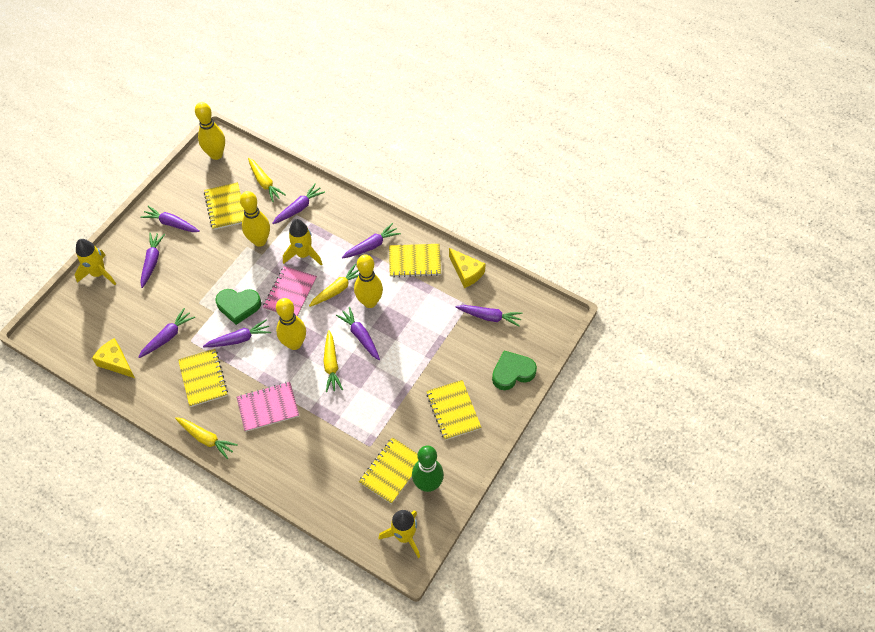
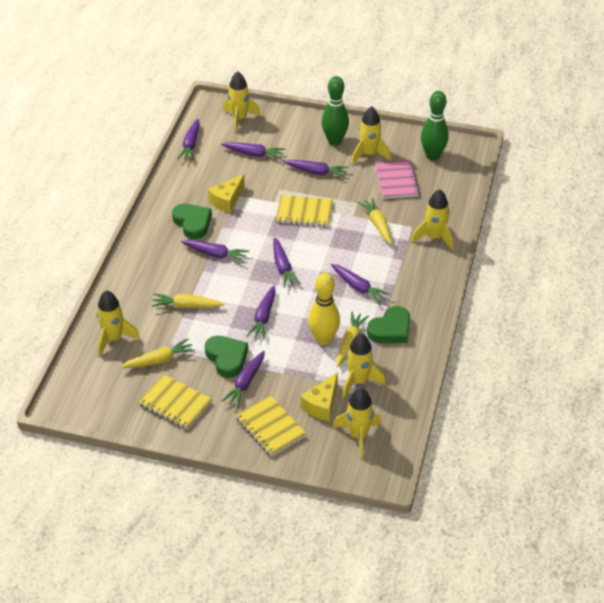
green bowling pin: [412,445,444,492] = 1 -> [322,76,349,145] [421,91,449,160] = 2
green heart: [215,289,261,325] [492,351,537,390] = 2 -> [172,204,212,239] [205,336,248,378] [367,306,410,343] = 3
pink notebook: [237,382,299,432] [263,266,317,317] = 2 -> [375,160,420,199] = 1
yellow bowling pin: [195,102,225,160] [240,191,270,247] [276,298,306,350] [354,255,383,308] = 4 -> [308,273,340,345] = 1
yellow notebook: [178,349,228,407] [204,182,244,230] [359,437,418,504] [389,244,441,277] [426,380,481,440] = 5 -> [138,374,212,430] [235,395,307,457] [276,195,333,227] = 3
yellow rocket: [74,239,116,285] [283,219,322,266] [379,510,420,558] = 3 -> [97,290,140,356] [223,71,260,133] [333,388,381,458] [342,333,385,398] [351,106,391,164] [412,189,453,250] = 6

